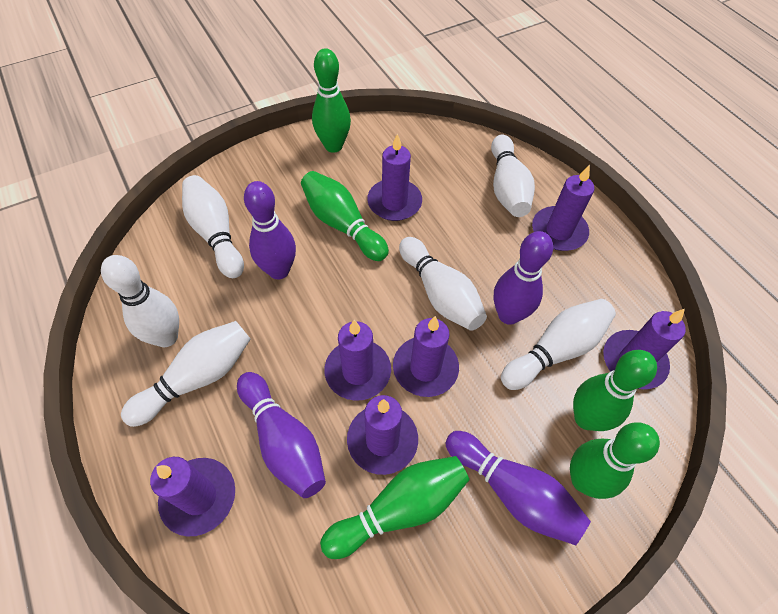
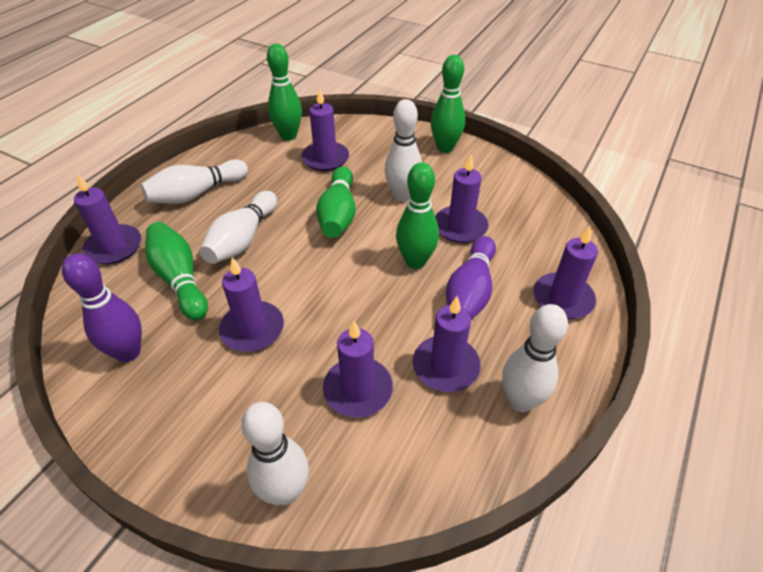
purple bowling pin: [237,372,326,498] [244,181,296,279] [446,431,591,545] [494,231,553,325] = 4 -> [62,254,142,362] [446,236,496,320] = 2
white bowling pin: [101,255,179,347] [121,321,251,427] [182,175,244,278] [399,237,487,331] [491,135,535,217] [501,299,616,390] = 6 -> [141,159,248,204] [200,191,277,264] [241,402,309,505] [385,99,422,202] [502,304,568,412] = 5

